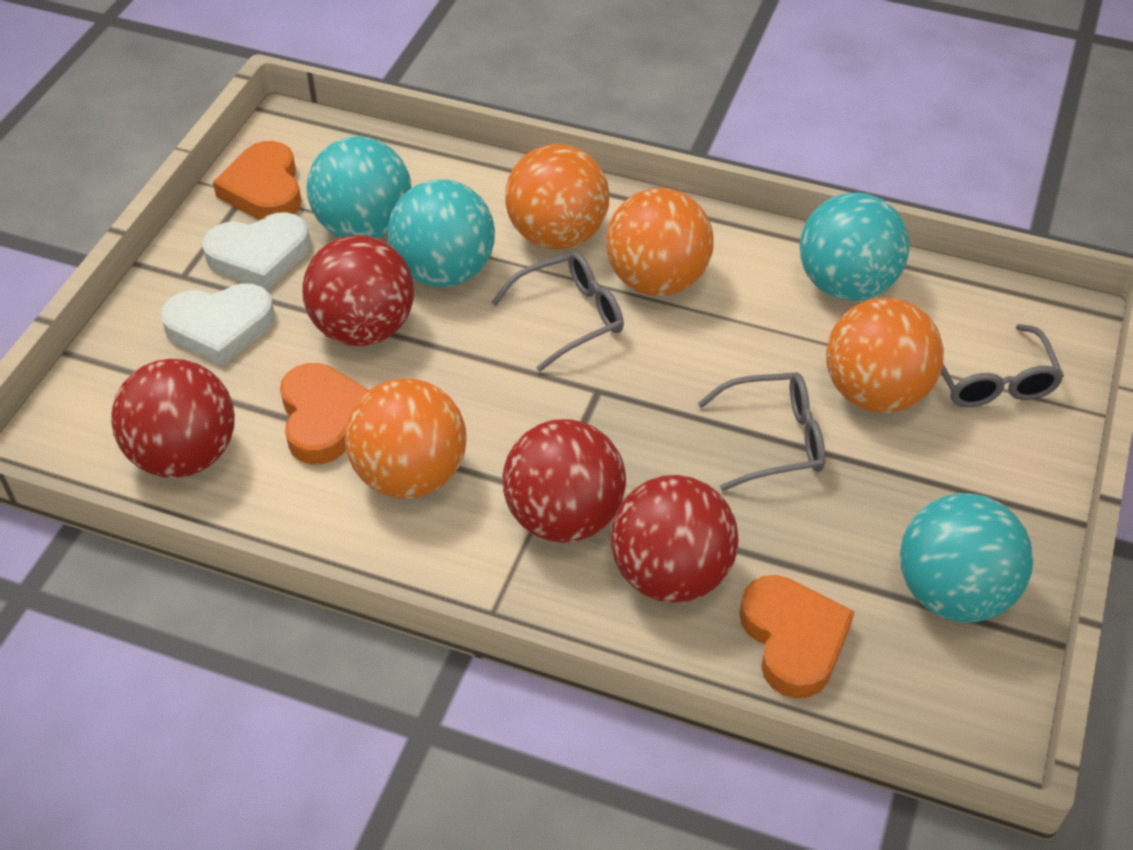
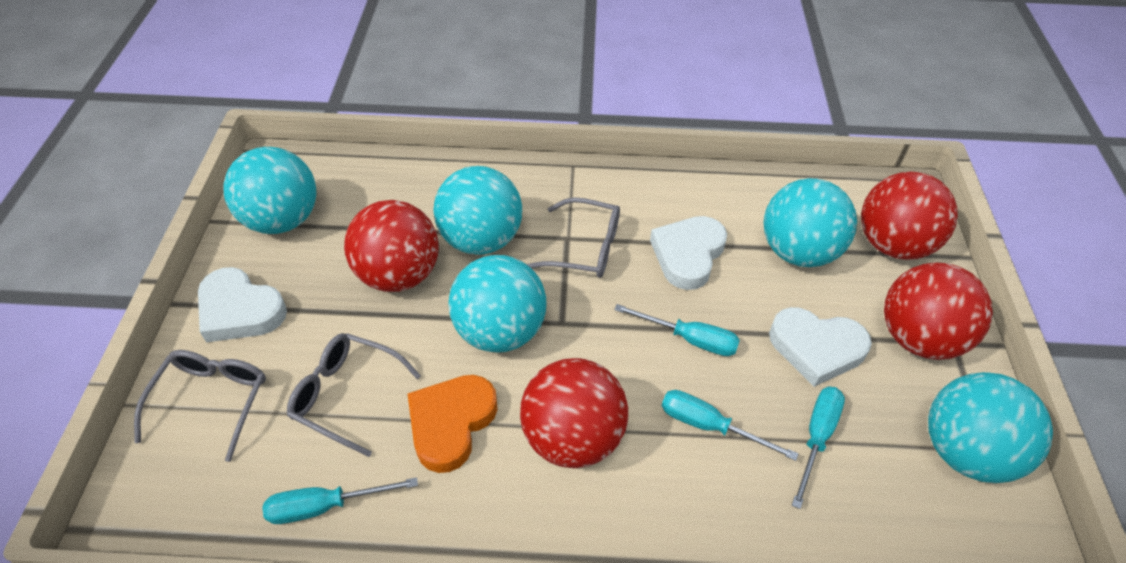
orange ball: [345,378,467,499] [505,144,609,250] [606,188,714,296] [826,298,944,413] = 4 -> none = 0
orange heart: [213,141,302,220] [280,363,369,465] [739,575,855,698] = 3 -> [407,375,498,473] = 1
turquoise ball: [307,136,411,238] [388,179,495,287] [800,192,909,301] [900,493,1033,623] = 4 -> [223,147,317,234] [433,166,522,255] [448,255,547,353] [764,178,857,267] [928,372,1053,483] = 5
turquoise screwdriver: none = 0 -> [262,477,418,524] [614,304,740,356] [662,390,798,461] [792,387,845,509] = 4
white heart: [160,283,275,366] [202,212,310,290] = 2 -> [198,267,287,342] [650,216,727,290] [769,307,872,387] = 3

